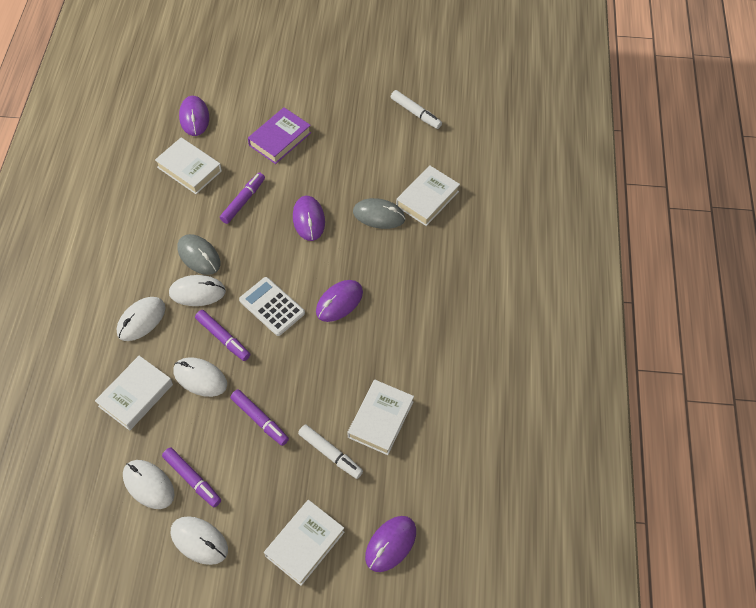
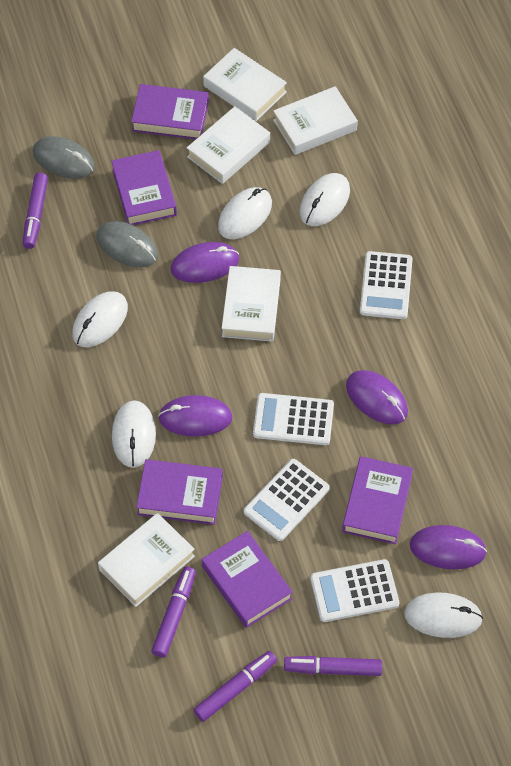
purple book: [248,107,311,164] = 1 -> [111,150,177,225] [131,84,209,139] [136,459,223,525] [202,531,293,628] [342,456,413,544] = 5
white calculator: [239,277,305,336] = 1 -> [244,459,330,541] [253,393,334,445] [310,559,399,622] [360,251,413,319] = 4
white marker: [298,424,363,479] [391,90,442,129] = 2 -> none = 0

